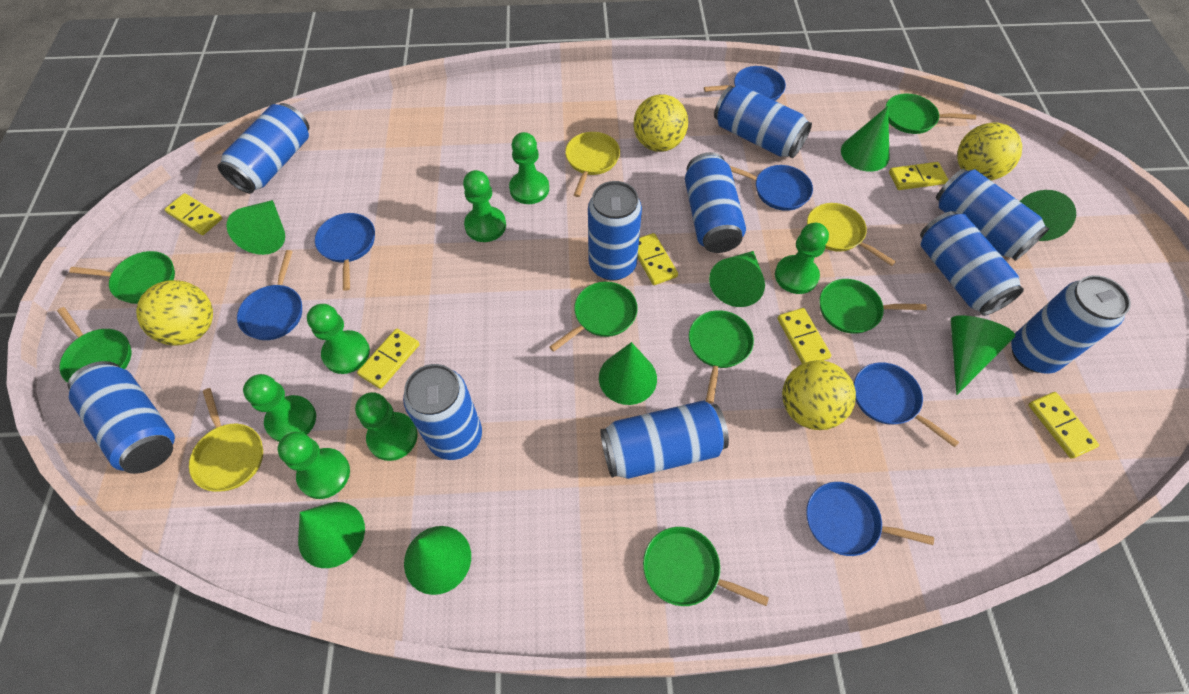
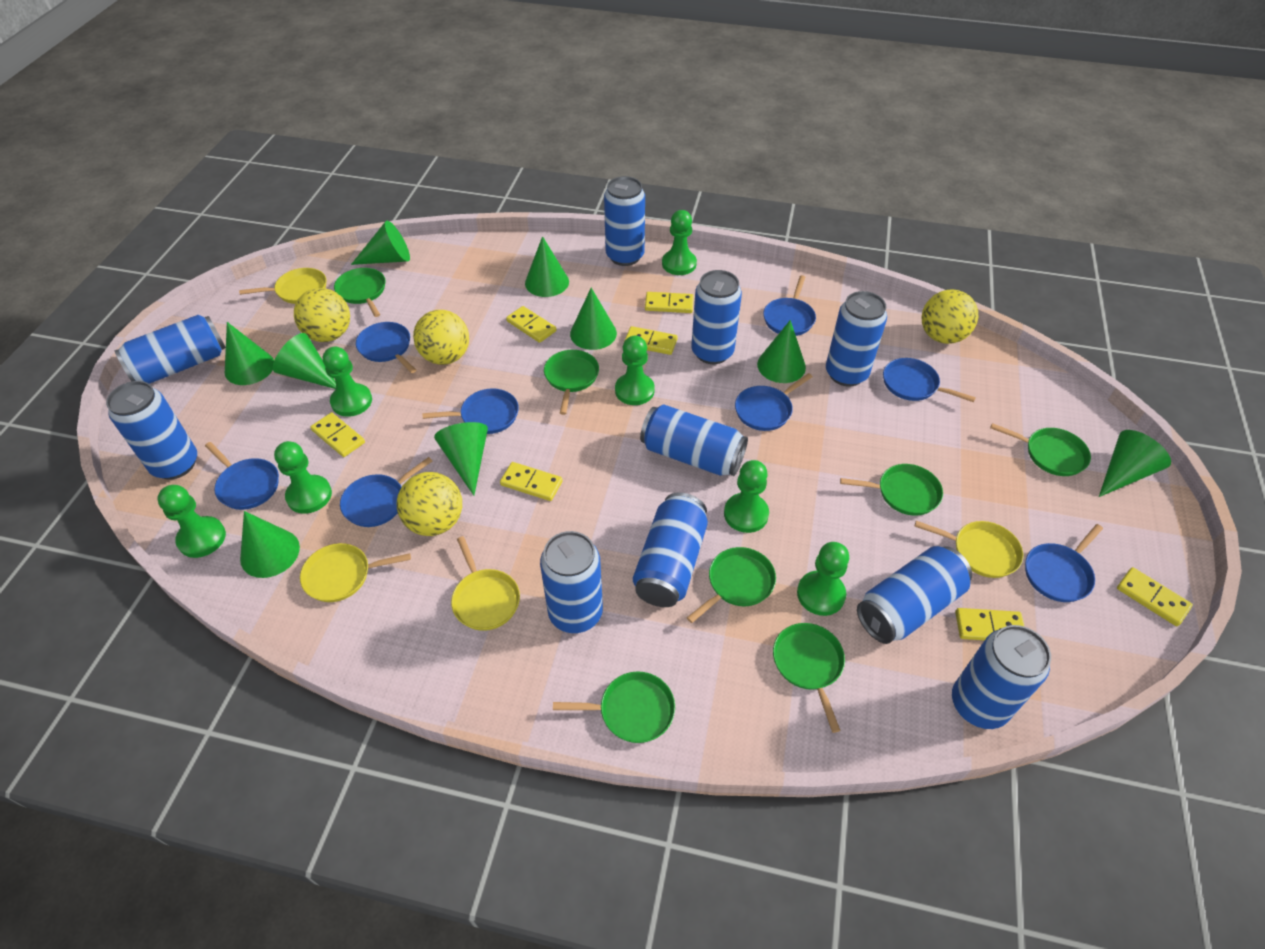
blue pan: [237,250,302,340] [315,213,375,291] [704,66,786,101] [730,165,813,211] [806,482,934,556] [854,362,959,447] = 6 -> [205,442,279,510] [340,457,432,527] [356,322,416,373] [423,388,519,434] [735,373,813,431] [763,275,816,336] [883,358,976,402] [1025,524,1103,602] = 8
green cone: [227,200,285,255] [298,502,365,568] [404,526,471,595] [599,342,657,405] [709,251,765,307] [841,106,889,172] [951,315,1015,395] [1020,190,1076,241] = 8 -> [225,322,274,385] [240,511,300,578] [273,333,336,389] [351,221,410,265] [434,422,488,495] [525,236,569,297] [570,288,617,350] [757,320,806,383] [1099,430,1171,497] = 9
yellow domino: [164,193,222,235] [357,329,420,389] [637,233,678,285] [777,308,831,364] [889,162,948,190] [1028,392,1099,459] = 6 -> [310,412,365,457] [500,462,563,501] [506,306,556,343] [625,326,678,355] [645,292,694,313] [955,608,1025,640] [1117,567,1193,626] = 7
yellow pan: [189,388,263,492] [565,132,620,197] [807,203,896,266] = 3 -> [239,268,326,304] [300,543,411,602] [451,536,520,631] [915,521,1023,578] = 4

